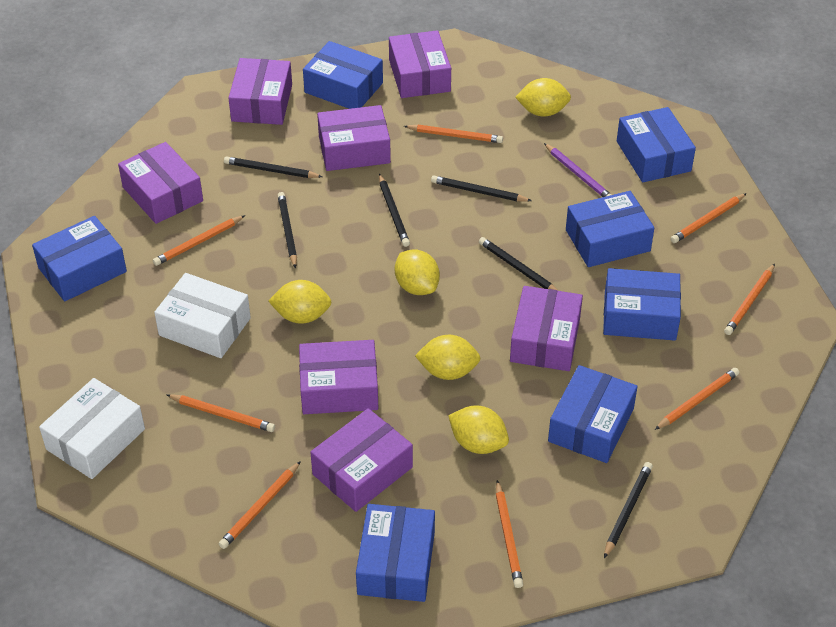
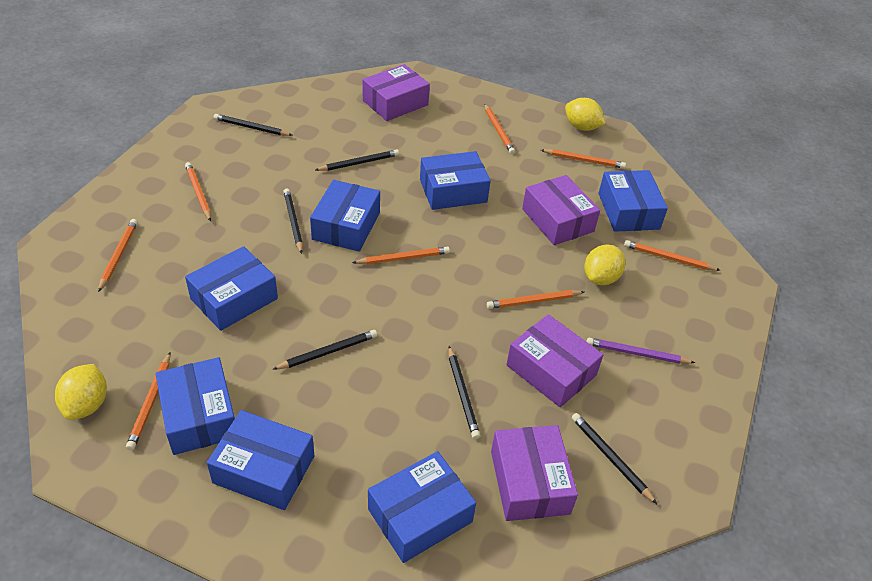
purple box: [118,142,203,224] [228,58,292,125] [299,340,378,414] [310,408,413,512] [317,105,391,171] [389,30,451,98] [510,286,583,371] = 7 -> [363,64,430,121] [491,425,578,521] [506,314,603,407] [522,175,600,245] = 4
white box: [39,378,145,479] [154,273,251,358] = 2 -> none = 0
yellow lemon: [269,280,332,324] [395,249,440,295] [415,335,481,380] [448,405,509,454] [515,78,571,117] = 5 -> [55,364,107,420] [565,98,605,131] [584,244,625,285] = 3

